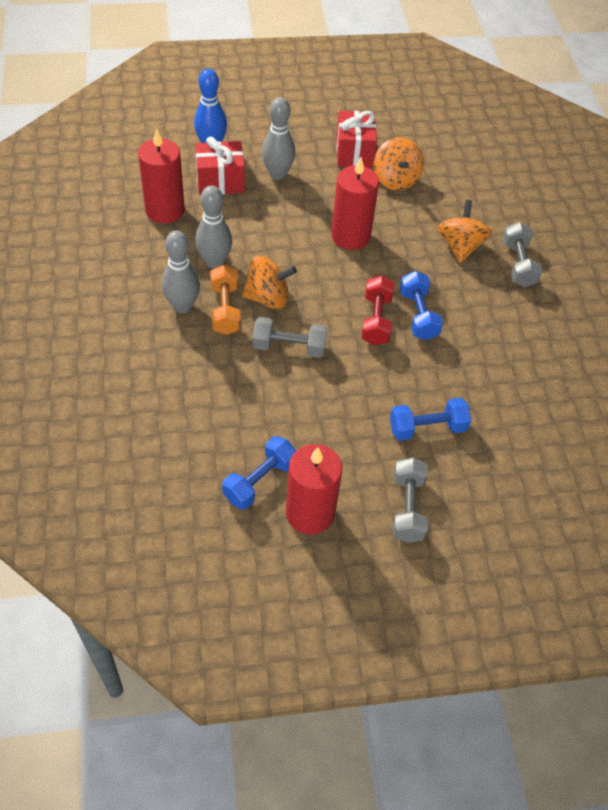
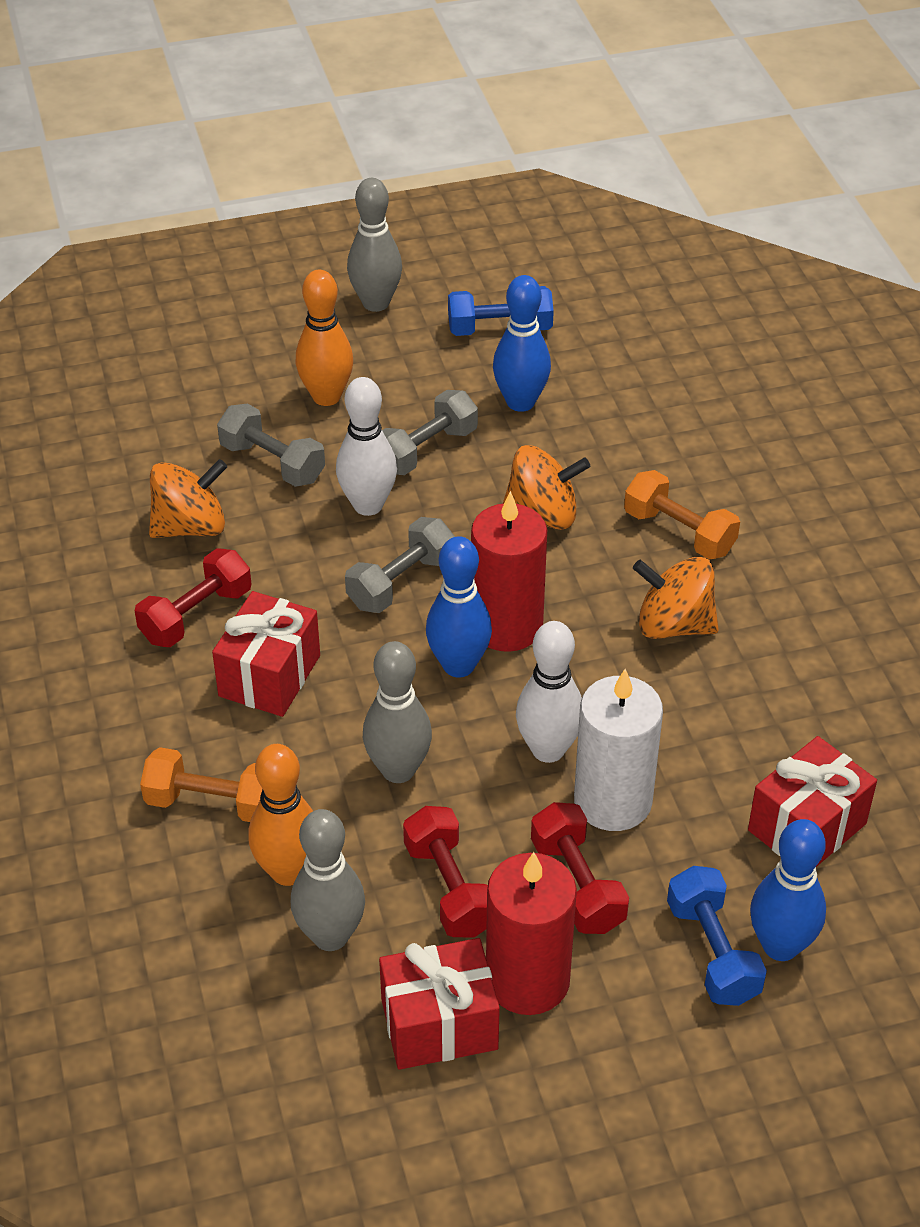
blue bowling pin: [194,69,227,143] = 1 -> [426,536,492,678] [493,275,551,412] [750,819,826,961] = 3
blue dumbbell: [222,436,296,510] [390,398,471,441] [400,271,443,340] = 3 -> [448,286,554,336] [667,866,767,1006] = 2
orange bowling pin: none = 0 -> [248,744,313,886] [295,270,353,406] = 2
orange dumbbell: [210,265,241,335] = 1 -> [140,747,262,822] [624,470,740,560] = 2
red candle: [138,128,185,224] [286,444,343,535] [331,157,379,250] = 3 -> [471,491,547,652] [486,852,577,1015] = 2
red dumbbell: [362,275,394,346] = 1 -> [135,548,252,647] [403,806,488,938] [531,802,629,934] = 3
red gift: [195,137,245,195] [336,111,377,168] = 2 -> [212,591,320,717] [379,938,500,1070] [748,736,877,867] = 3
white bowling pin: none = 0 -> [336,377,397,516] [516,621,582,763] = 2
white candle: none = 0 -> [574,669,663,831] = 1

